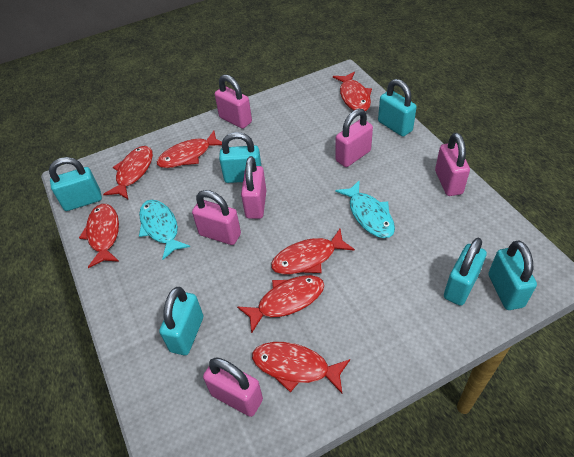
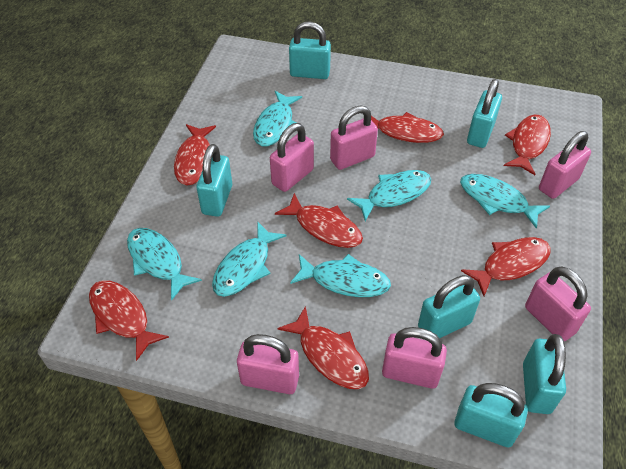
turquoise fish: [139,200,190,260] [335,180,395,238] = 2 -> [127,228,202,301] [212,221,286,297] [253,91,302,146] [290,254,391,297] [347,170,431,221] [460,174,550,229] = 6

